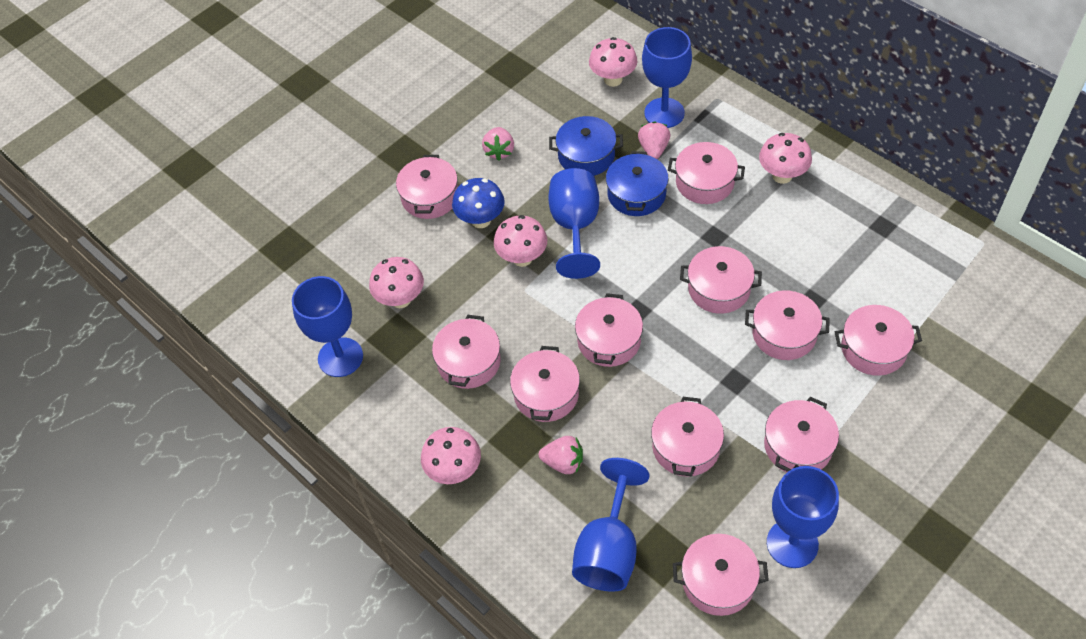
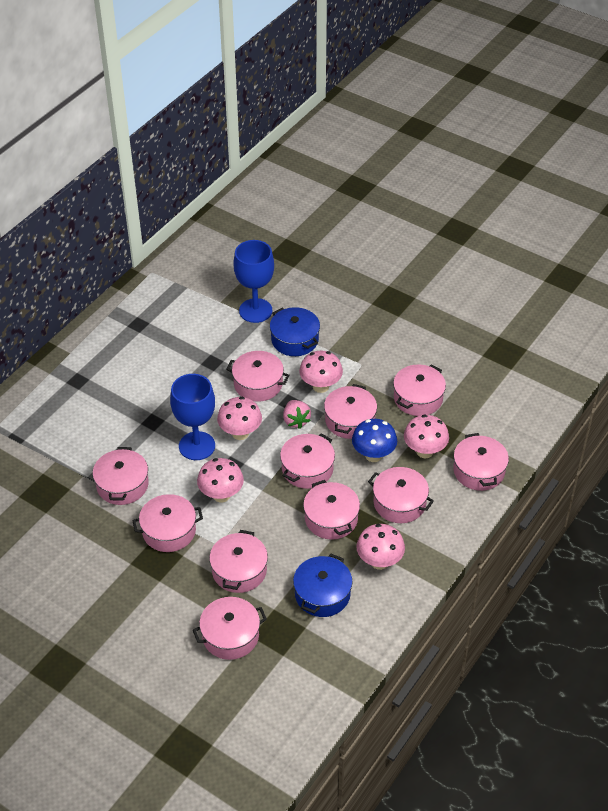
blue goblet: [292,276,363,377] [548,168,600,279] [572,458,650,592] [642,27,692,128] [767,466,839,568] = 5 -> [170,374,215,460] [234,240,274,323] = 2
pink strawberry: [482,127,514,161] [539,436,583,474] [638,121,670,159] = 3 -> [283,400,311,429] = 1

